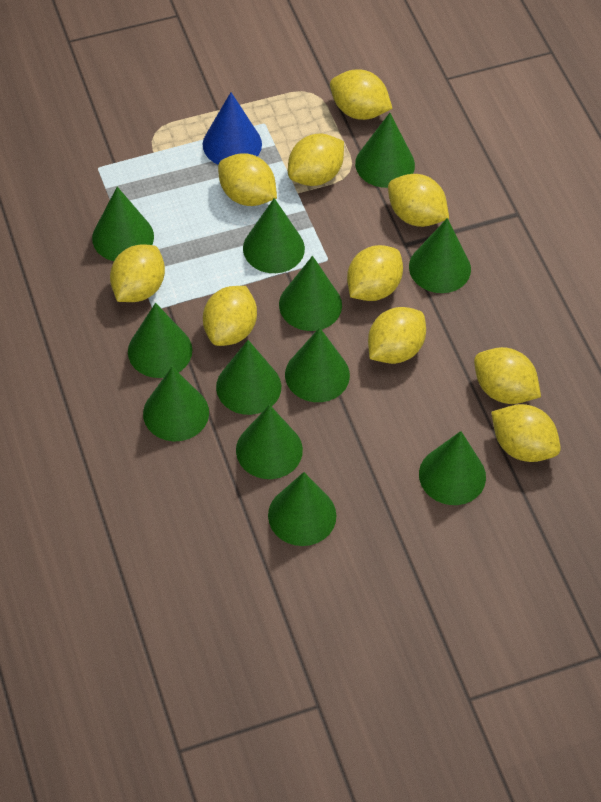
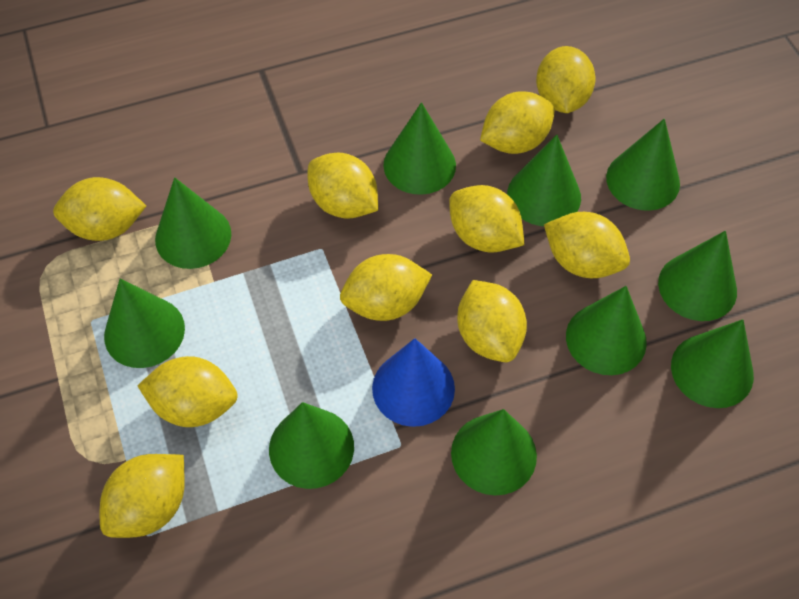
green cone: [92,187,154,261] [128,303,192,378] [143,367,209,441] [216,340,281,415] [236,405,303,479] [243,198,305,273] [268,472,336,546] [279,256,342,331] [285,327,350,402] [355,113,415,188] [409,218,471,293] [419,431,486,505] = 12 -> [104,278,185,368] [155,177,231,269] [269,402,354,489] [383,102,456,195] [451,409,537,495] [507,135,581,226] [566,286,647,375] [606,119,680,211] [658,231,737,321] [671,319,754,408] = 10

